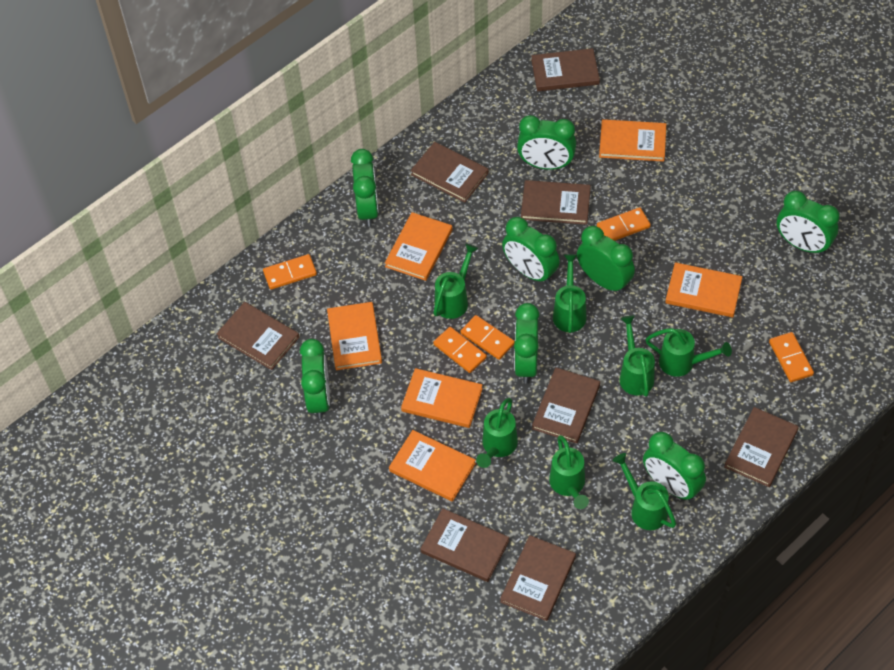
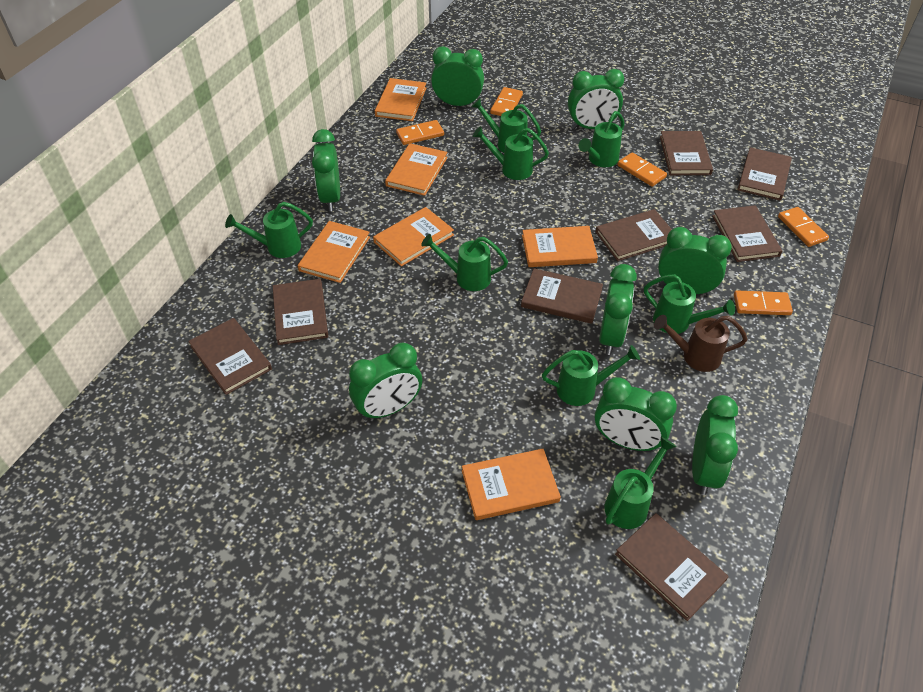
brown watering can: none = 0 -> [654,315,748,372] = 1
green watering can: [433,244,479,319] [476,398,518,468] [549,435,589,509] [553,254,586,333] [613,453,676,530] [620,316,655,397] [645,328,732,377] = 7 -> [225,202,313,258] [421,234,508,291] [471,98,541,153] [473,126,549,180] [542,345,640,406] [578,111,625,167] [604,437,677,529] [644,274,735,334] = 8

